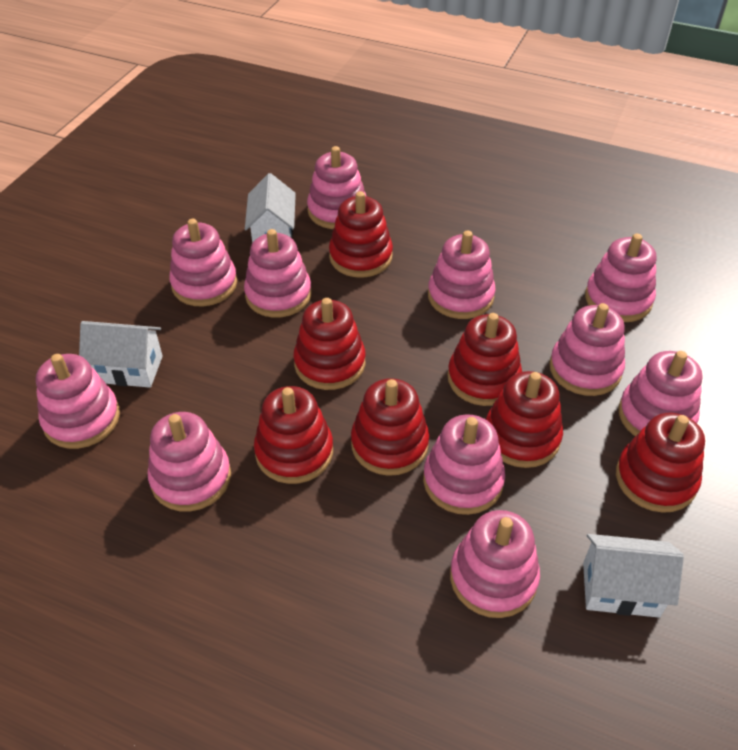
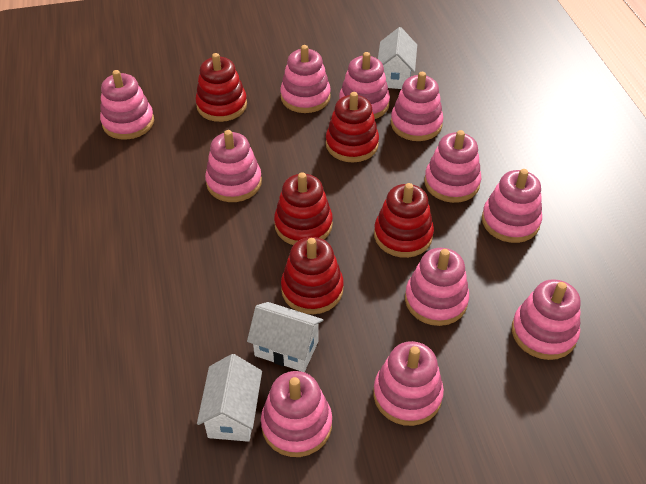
red stacking toy: [254,386,333,484] [293,298,366,390] [329,191,393,278] [351,378,429,476] [448,313,522,406] [486,371,563,468] [616,413,705,513] = 7 -> [195,53,247,122] [274,172,333,245] [281,237,344,314] [326,92,379,163] [374,183,434,258] = 5

